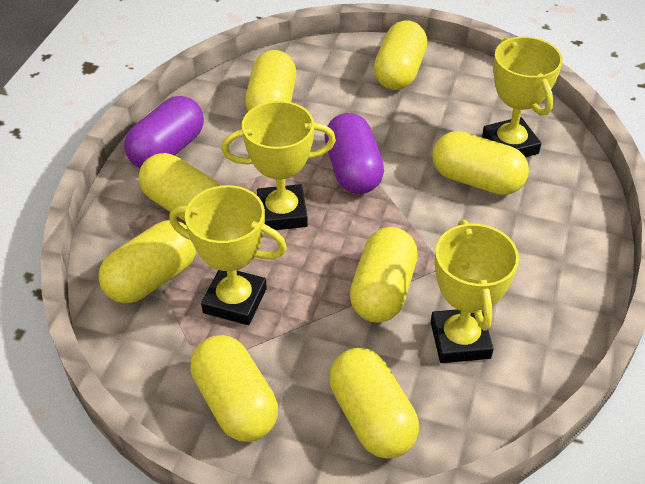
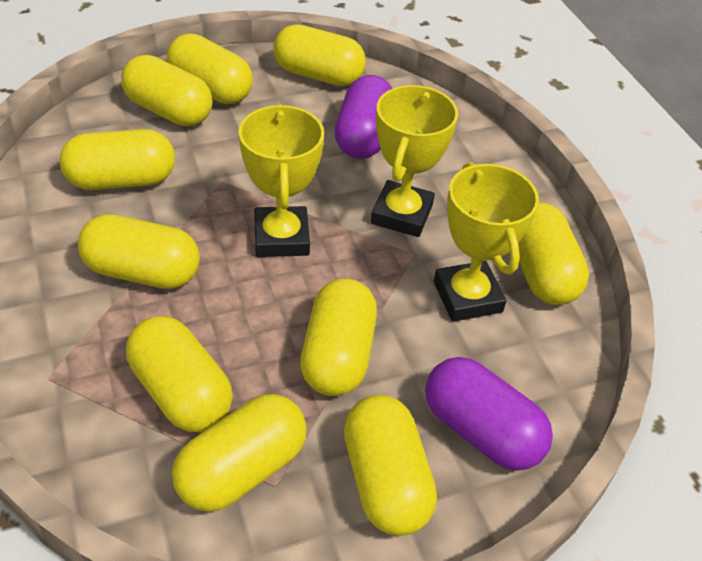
yellow capsule: [98,220,197,304] [139,153,220,222] [190,335,278,442] [245,50,296,111] [329,348,419,459] [350,227,418,323] [374,20,427,90] [432,131,529,195] = 8 -> [60,129,175,190] [78,214,200,289] [121,55,213,126] [126,316,233,432] [167,34,253,104] [172,394,307,512] [273,24,366,86] [300,278,377,396] [344,395,437,535] [518,203,589,305] = 10
yellow trophy: [169,185,287,325] [222,101,336,230] [431,220,519,363] [482,37,563,157] = 4 -> [238,104,324,257] [371,85,458,237] [434,162,539,322] = 3

